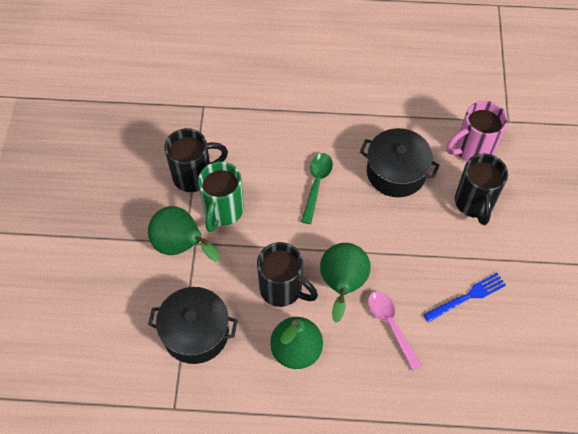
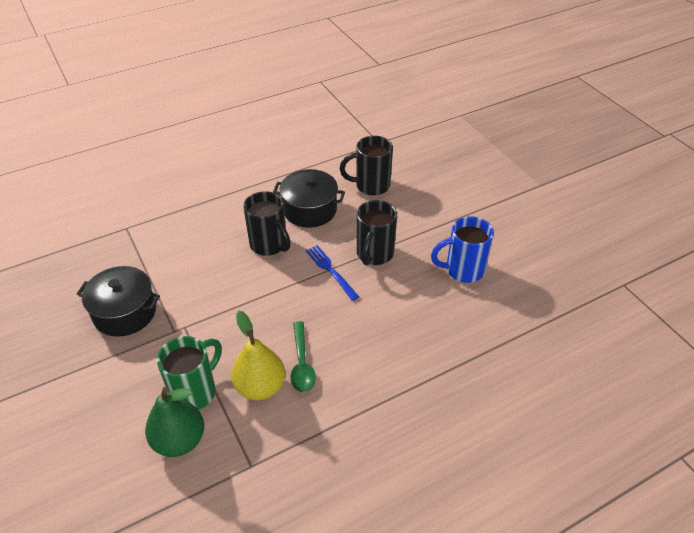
blue mug: none = 0 -> [431,216,494,283] = 1
green pear: [148,206,220,261] [270,317,323,369] [320,243,371,322] = 3 -> [145,387,204,457] = 1
pink mug: [446,101,508,162] = 1 -> none = 0
pink spoon: [368,291,422,371] = 1 -> none = 0
yellow pear: none = 0 -> [231,311,285,400] = 1

